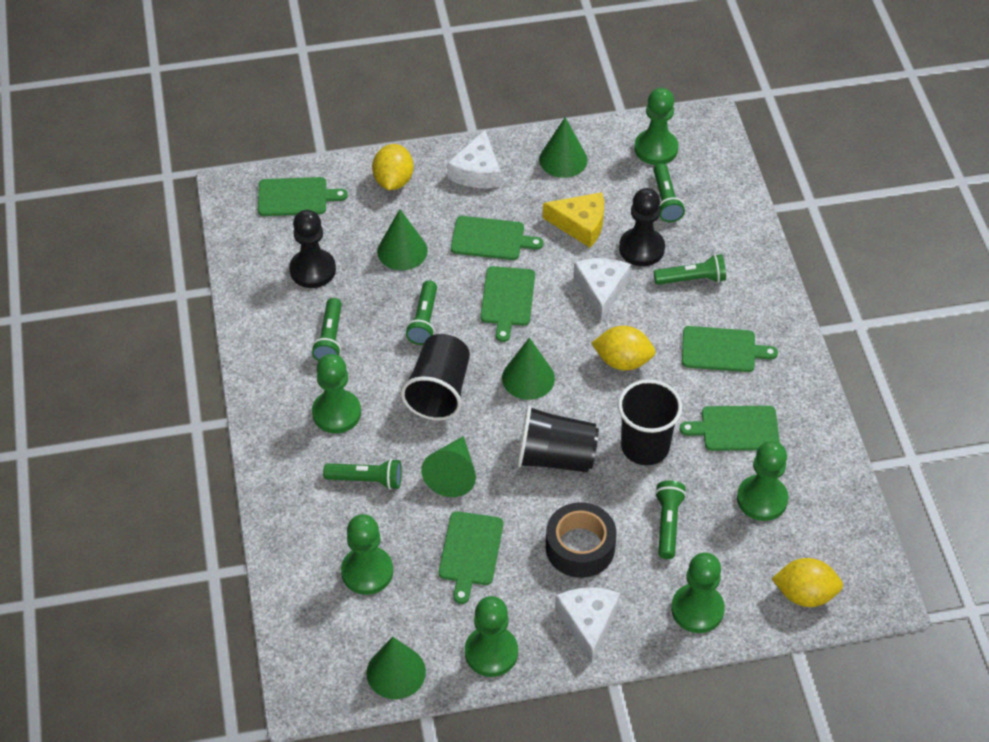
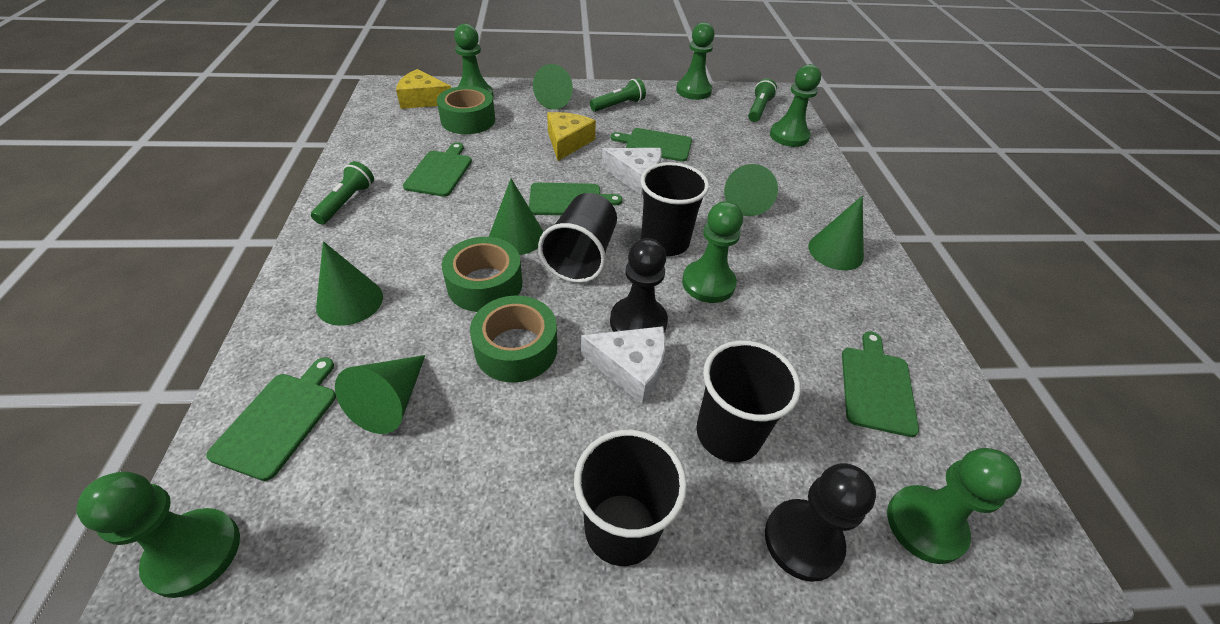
black cup: [401,334,470,420] [517,405,599,473] [618,380,682,465] = 3 -> [538,193,617,283] [574,430,687,566] [640,162,709,256] [696,340,801,462] = 4
black tape: [546,502,616,578] = 1 -> none = 0
green cone: [366,637,426,699] [377,209,428,270] [421,436,476,497] [502,338,555,400] [539,117,588,178] = 5 -> [316,241,383,326] [335,355,425,434] [489,178,543,255] [533,64,573,110] [724,164,778,216] [808,196,864,270] = 6
green cutting board: [258,177,348,216] [439,511,503,604] [451,216,543,260] [480,266,535,342] [680,406,780,451] [682,326,778,372] = 6 -> [206,357,336,481] [403,143,472,197] [529,183,622,215] [611,128,692,162] [842,331,919,437] = 5
green flashlight: [312,298,342,361] [323,459,402,490] [406,280,437,345] [653,163,685,222] [654,254,726,285] [655,480,686,559] = 6 -> [311,161,374,224] [590,78,646,112] [748,78,777,122] = 3
green tape: none = 0 -> [437,86,495,134] [442,237,522,312] [470,295,557,383] = 3
white cheese: [447,130,501,188] [555,587,620,664] [573,258,631,321] = 3 -> [581,326,666,404] [602,148,662,195] = 2
yellow cheese: [543,192,604,248] = 1 -> [396,69,451,109] [547,112,596,161] = 2
yellow lemon: [372,144,414,190] [591,326,656,371] [772,558,843,607] = 3 -> none = 0

